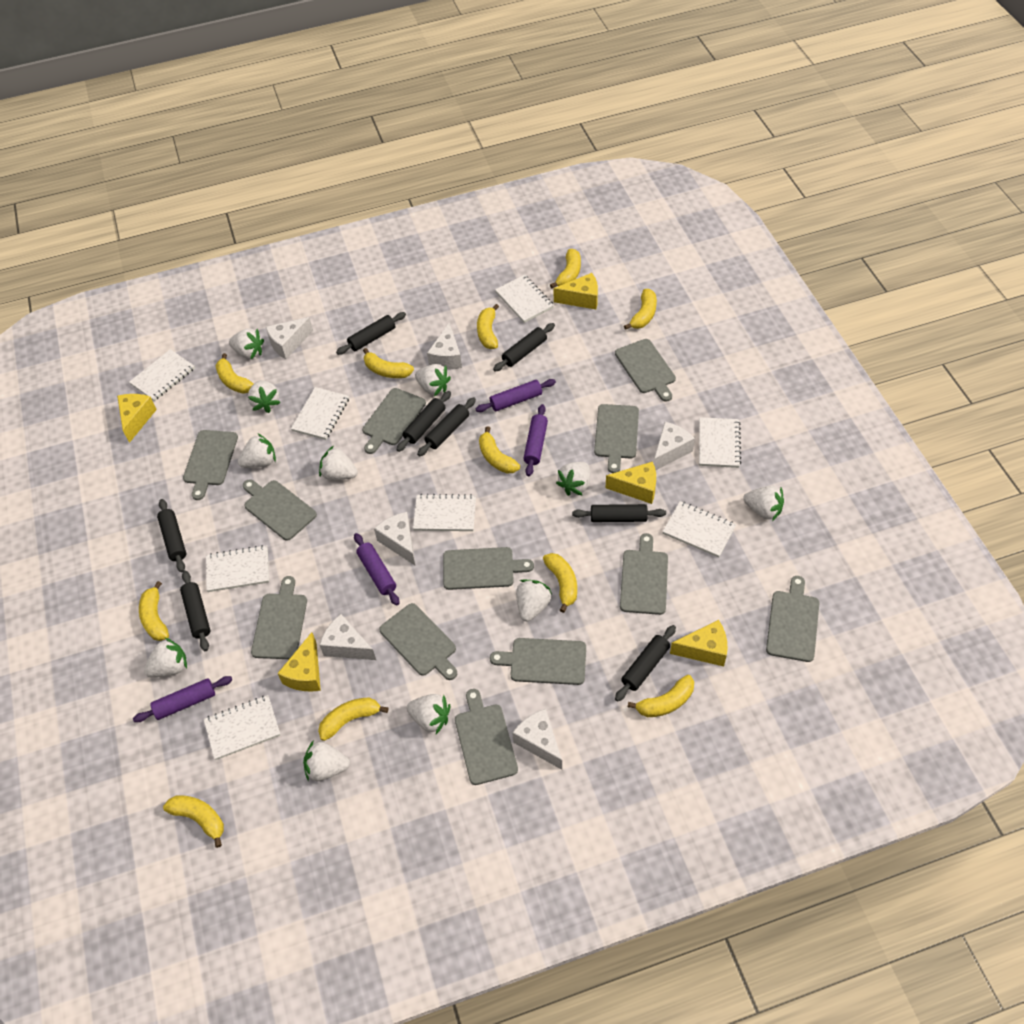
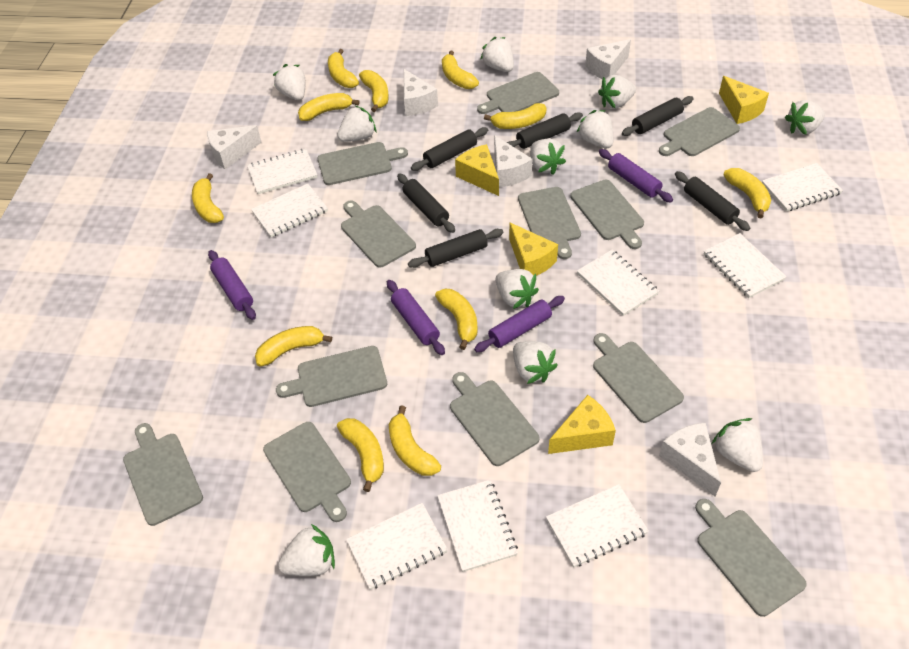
black rolling pin: [157,499,186,572] [180,571,210,651] [336,312,406,355] [396,391,451,452] [417,397,476,456] [493,323,555,372] [572,504,666,522] [615,625,676,702] = 8 -> [397,173,455,233] [408,229,503,268] [411,127,488,171] [507,112,583,149] [622,96,693,136] [675,171,750,231] = 6
white cheese: [266,317,313,359] [320,614,376,660] [374,512,415,565] [427,323,462,370] [512,709,562,770] [654,422,695,470] = 6 -> [207,125,262,169] [404,69,438,116] [494,135,532,187] [585,39,631,79] [659,422,721,496] = 5
yellow cheese: [117,394,157,443] [277,632,321,691] [553,273,598,309] [606,462,656,504] [670,620,727,666] = 5 -> [455,144,499,196] [509,222,558,276] [548,395,616,454] [719,76,769,124] = 4

